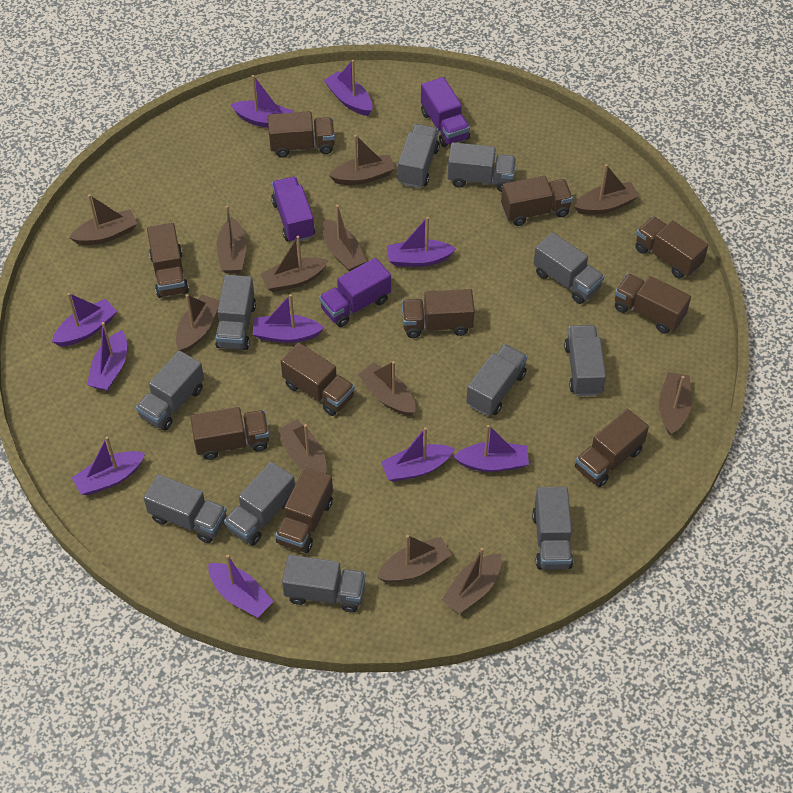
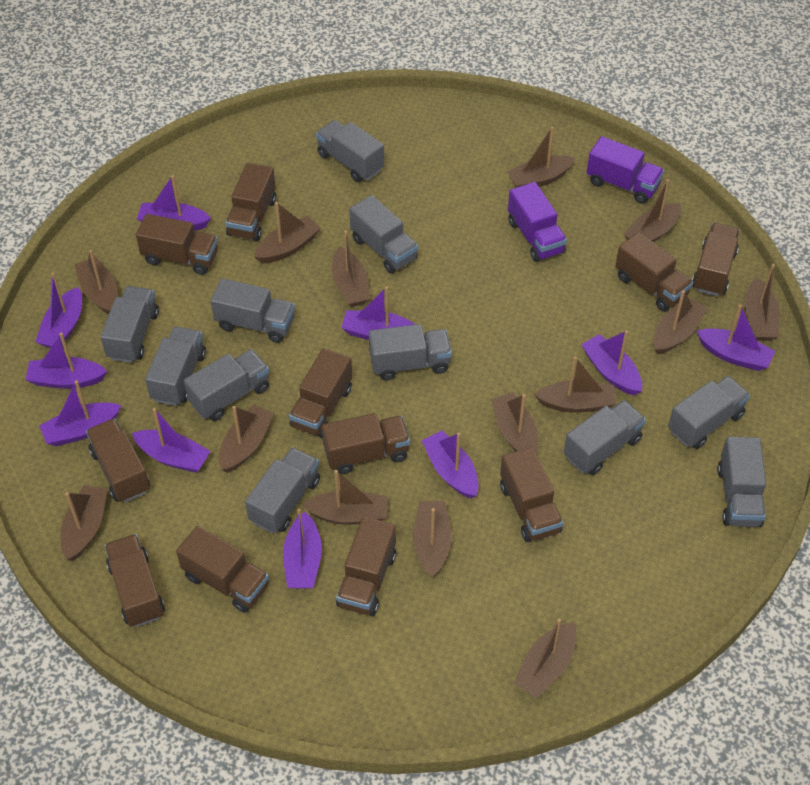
brown boat: [69,194,137,245] [176,294,220,353] [217,205,247,274] [260,236,329,292] [278,420,327,474] [323,205,367,272] [329,135,395,185] [358,361,416,416] [377,535,452,583] [442,548,502,614] [574,164,639,215] [659,372,692,435] = 12 -> [60,485,108,561] [74,250,118,314] [219,404,274,473] [254,202,321,264] [302,470,388,525] [332,230,370,307] [413,501,451,577] [491,392,538,454] [507,127,575,187] [514,618,577,698] [534,356,616,413] [624,179,681,242] [654,290,707,355] [745,264,780,341] = 14
brown truck: [147,223,189,298] [190,407,269,460] [268,111,335,158] [275,467,333,553] [281,343,355,416] [402,289,475,338] [501,176,573,226] [575,409,649,487] [615,274,691,334] [636,216,708,279] = 10 -> [86,418,150,503] [104,534,165,627] [136,214,218,275] [176,526,269,613] [225,163,276,241] [289,348,352,438] [322,413,410,474] [336,517,396,616] [500,447,563,542] [615,232,693,312] [692,223,740,296] = 11
purple truck: [271,177,315,242] [319,258,391,327] [421,77,470,147] = 3 -> [508,182,567,262] [587,136,664,204] = 2

